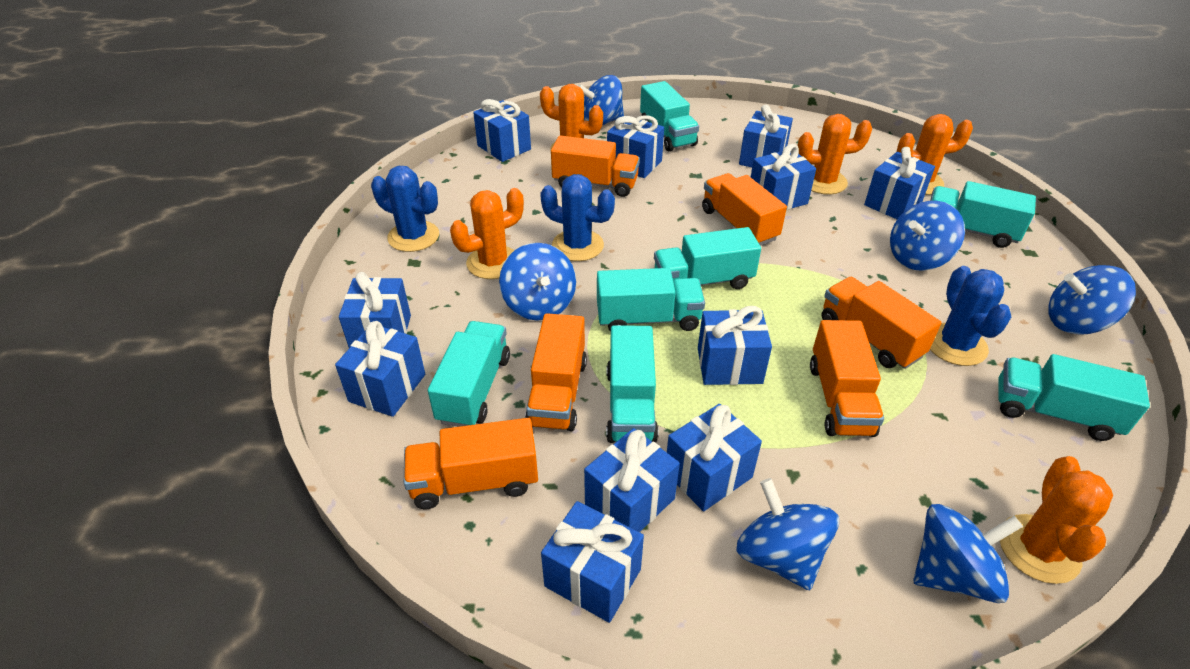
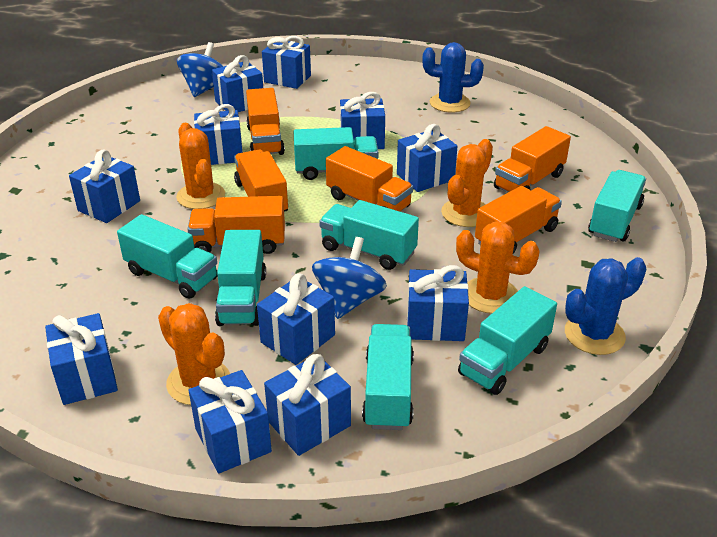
blue cactus: [371,166,439,252] [540,174,615,261] [930,266,1011,366] = 3 -> [422,42,484,112] [565,257,646,355] = 2
blue spinning top: [499,243,576,321] [578,75,624,126] [736,478,839,590] [890,201,965,271] [913,504,1023,603] [1049,265,1136,335] = 6 -> [177,42,223,97] [312,237,387,319] = 2
orange cactus: [450,188,524,279] [540,84,603,150] [798,114,872,195] [897,114,973,195] [1000,456,1113,584] = 5 -> [158,303,230,405] [176,123,225,209] [441,139,493,227] [456,221,540,314] = 4

